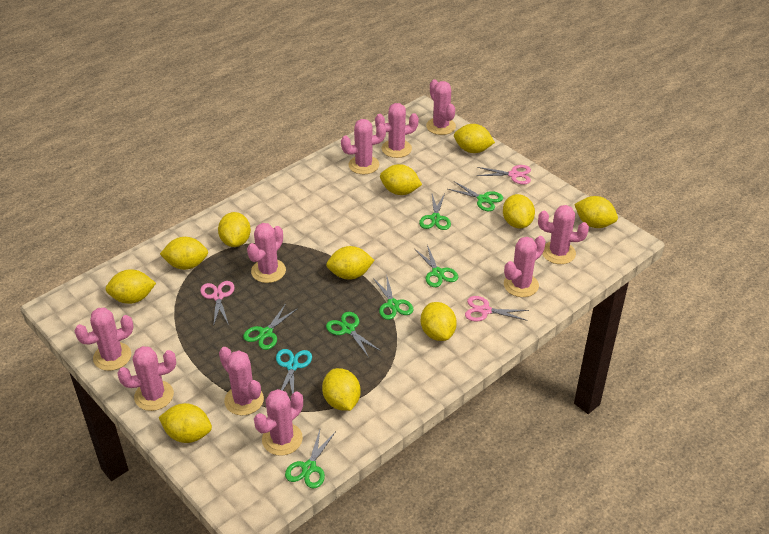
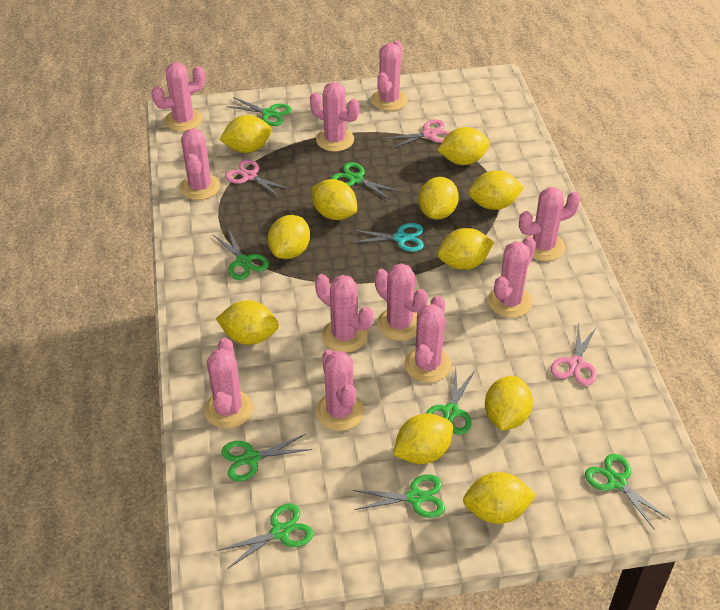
green scissors: [243,304,298,350] [285,430,335,489] [326,312,381,357] [373,274,413,320] [415,245,458,287] [419,194,451,230] [448,181,503,211] = 7 -> [213,228,269,280] [217,503,313,569] [221,434,312,481] [226,97,292,126] [331,162,400,200] [353,474,445,518] [426,368,475,435] [585,454,670,530] = 8
pink cactus: [74,307,134,371] [118,346,176,411] [219,347,264,416] [247,223,286,283] [254,389,303,456] [341,119,386,174] [375,103,419,158] [426,79,456,135] [504,236,546,297] [538,205,589,264] = 10 -> [152,63,205,132] [180,128,220,200] [204,338,253,429] [310,82,359,152] [315,274,373,353] [315,349,364,431] [371,40,408,111] [375,263,428,341] [404,295,452,383] [488,237,536,318] [519,187,581,261] = 11

